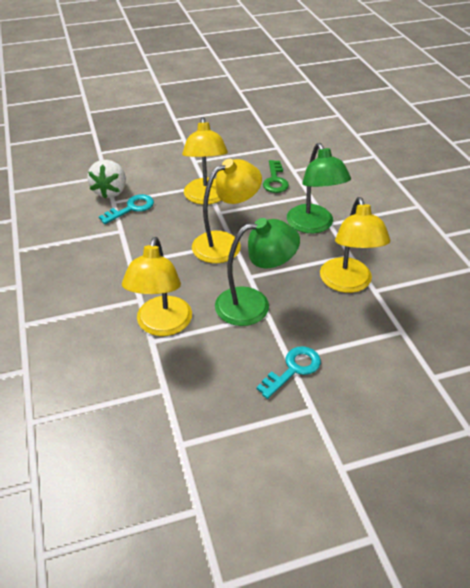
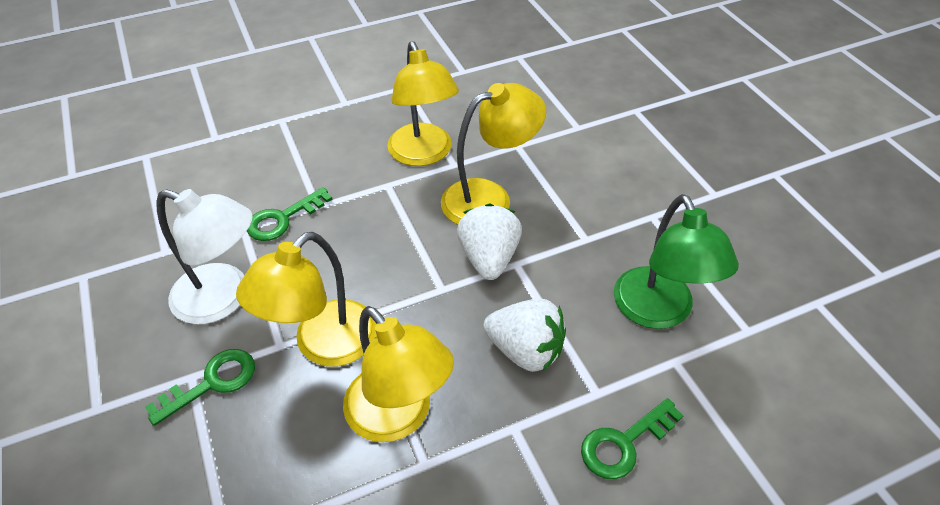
green key: [263,160,289,193] = 1 -> [145,349,255,426] [247,187,332,241] [581,398,684,479] = 3
green lamp: [215,218,300,326] [287,143,351,234] = 2 -> [614,194,739,329] = 1
turquoise key: [99,194,154,224] [256,346,321,399] = 2 -> none = 0
white lamp: none = 0 -> [156,189,253,324] = 1
white strawberry: [87,160,126,199] = 1 -> [457,203,522,280] [483,299,566,372] = 2

